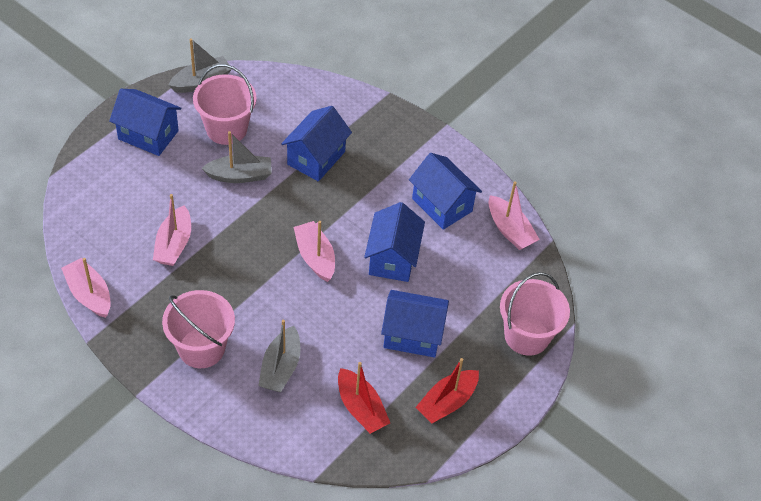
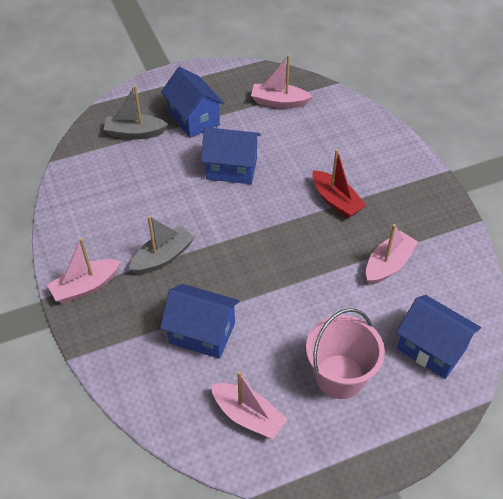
blue house: [109,89,181,156] [281,106,352,182] [364,202,425,282] [381,290,449,357] [409,153,482,230] = 5 -> [160,284,239,359] [161,67,224,138] [201,127,261,184] [396,295,481,379] = 4
grey boat: [169,38,232,93] [202,131,272,183] [258,320,300,392] = 3 -> [104,85,168,139] [129,216,194,274] = 2
pink bucket: [162,290,235,368] [193,64,257,145] [500,272,570,356] = 3 -> [306,308,385,399] = 1
red boat: [338,362,390,434] [415,358,479,423] = 2 -> [312,149,366,218] = 1

